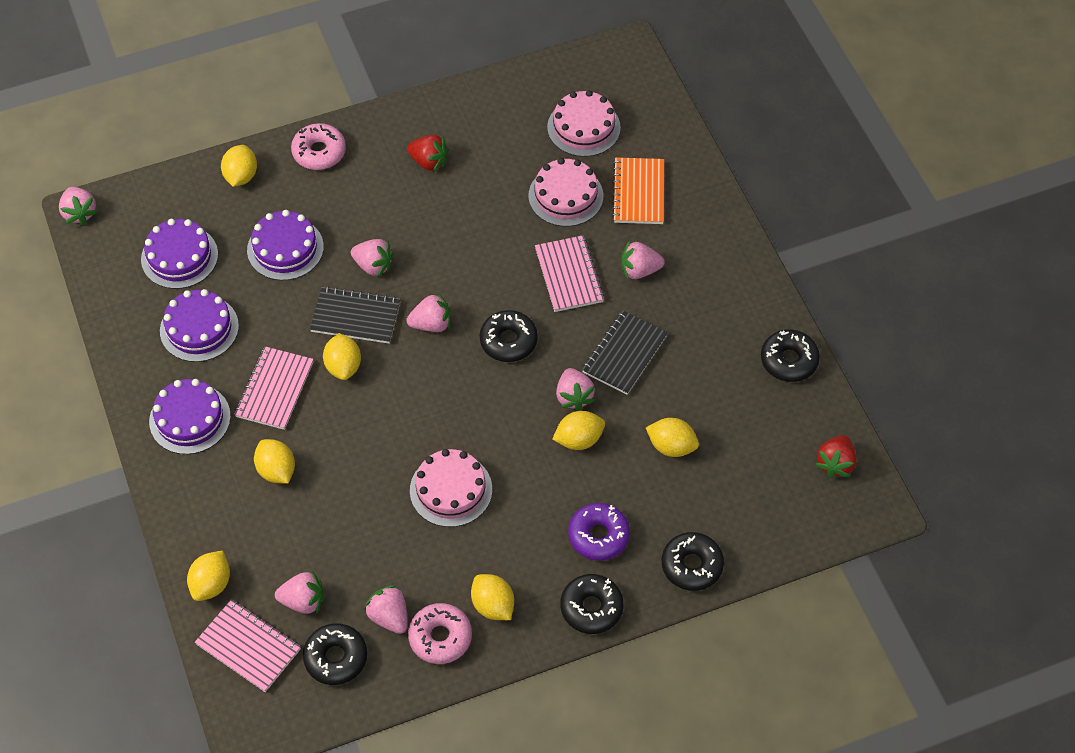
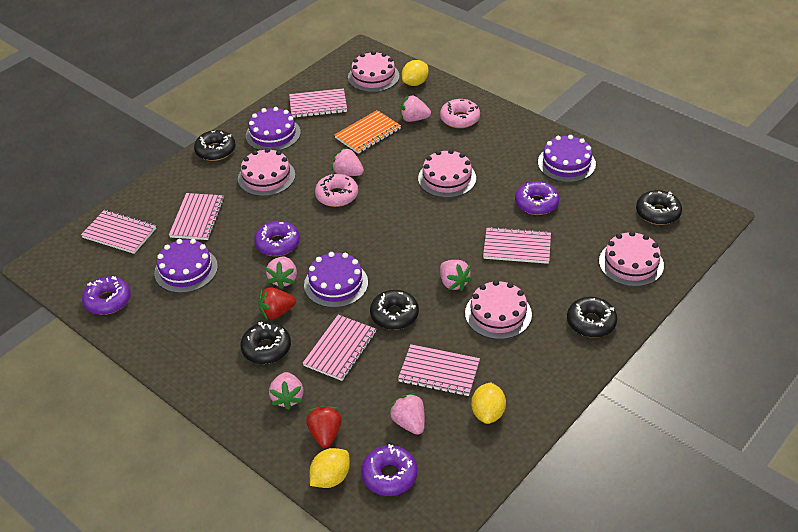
black notebook: [310,286,401,344] [582,310,668,395] = 2 -> none = 0
pink cake: [410,449,492,527] [528,158,603,227] [547,90,621,157] = 3 -> [238,148,295,196] [348,51,399,92] [418,149,476,198] [465,280,532,339] [599,231,664,287] = 5
pink notebook: [195,599,301,692] [234,346,314,430] [535,235,604,312] = 3 -> [81,210,156,254] [169,193,224,240] [289,88,347,118] [303,315,376,381] [398,344,480,396] [483,227,551,264] = 6
pink strawberry: [59,187,97,225] [275,571,323,614] [351,239,394,278] [364,585,408,634] [406,293,450,332] [556,368,595,411] [621,240,665,279] = 7 -> [266,256,297,289] [269,372,304,410] [331,147,364,176] [389,393,425,435] [400,96,431,122] [440,260,472,291] = 6
purple donut: [568,503,630,561] = 1 -> [82,276,131,315] [254,221,300,256] [361,444,417,496] [515,181,559,215] = 4
yellow lemon: [187,550,230,601] [221,145,257,187] [254,439,295,484] [323,333,361,380] [471,574,514,620] [552,411,605,450] [646,418,699,457] = 7 -> [310,448,350,488] [402,60,429,86] [471,382,506,424] = 3

